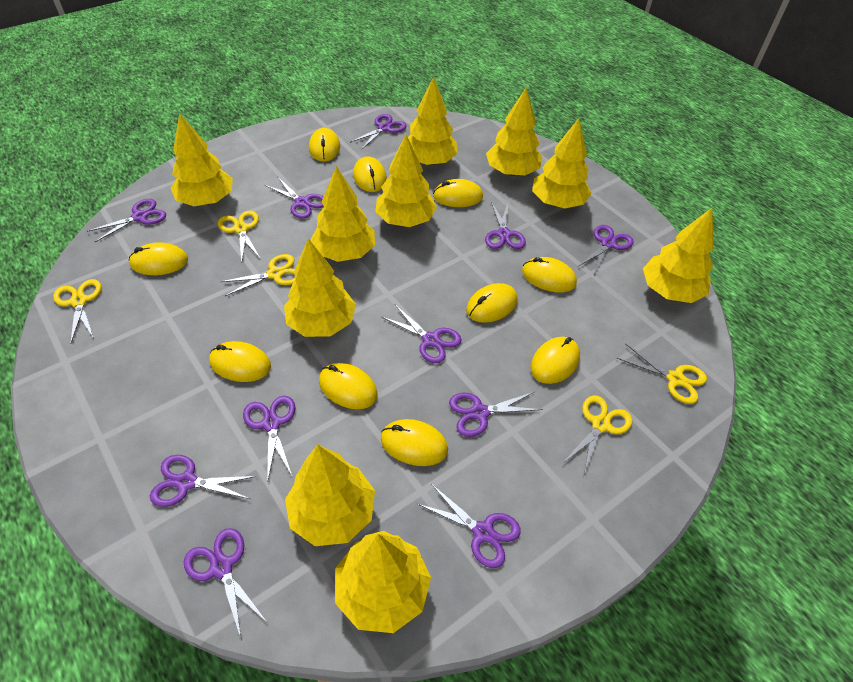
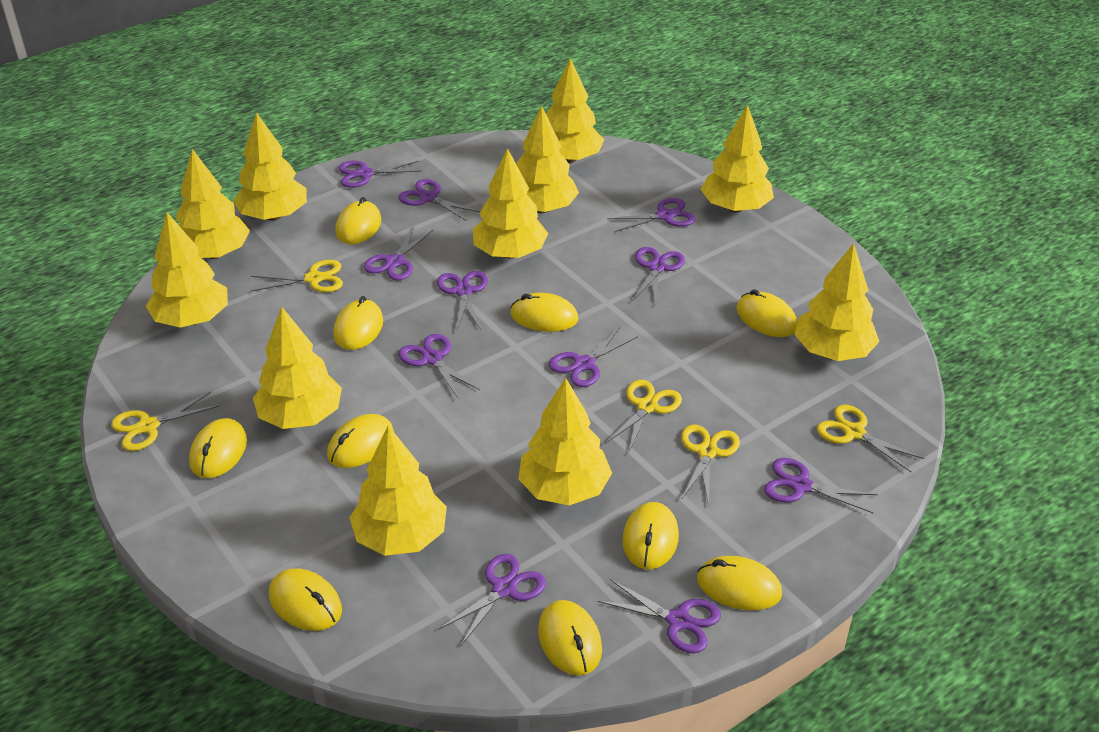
yellow tree: [171,113,233,206] [284,239,356,337] [285,444,375,546] [310,166,375,262] [335,531,431,633] [375,135,437,227] [408,77,458,165] [486,88,542,176] [532,118,592,208] [643,208,714,303] = 10 -> [146,212,228,328] [176,149,250,259] [233,112,307,221] [253,307,342,429] [349,425,447,556] [473,148,548,258] [516,105,579,213] [518,378,612,505] [546,58,604,163] [701,104,774,213] [794,243,879,361] = 11

